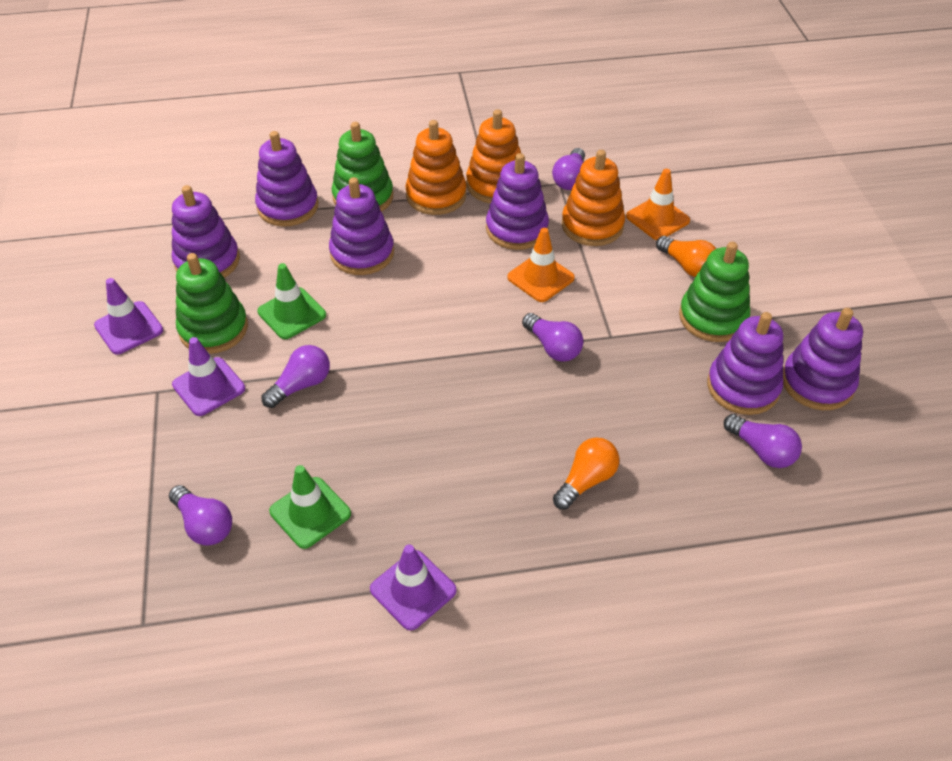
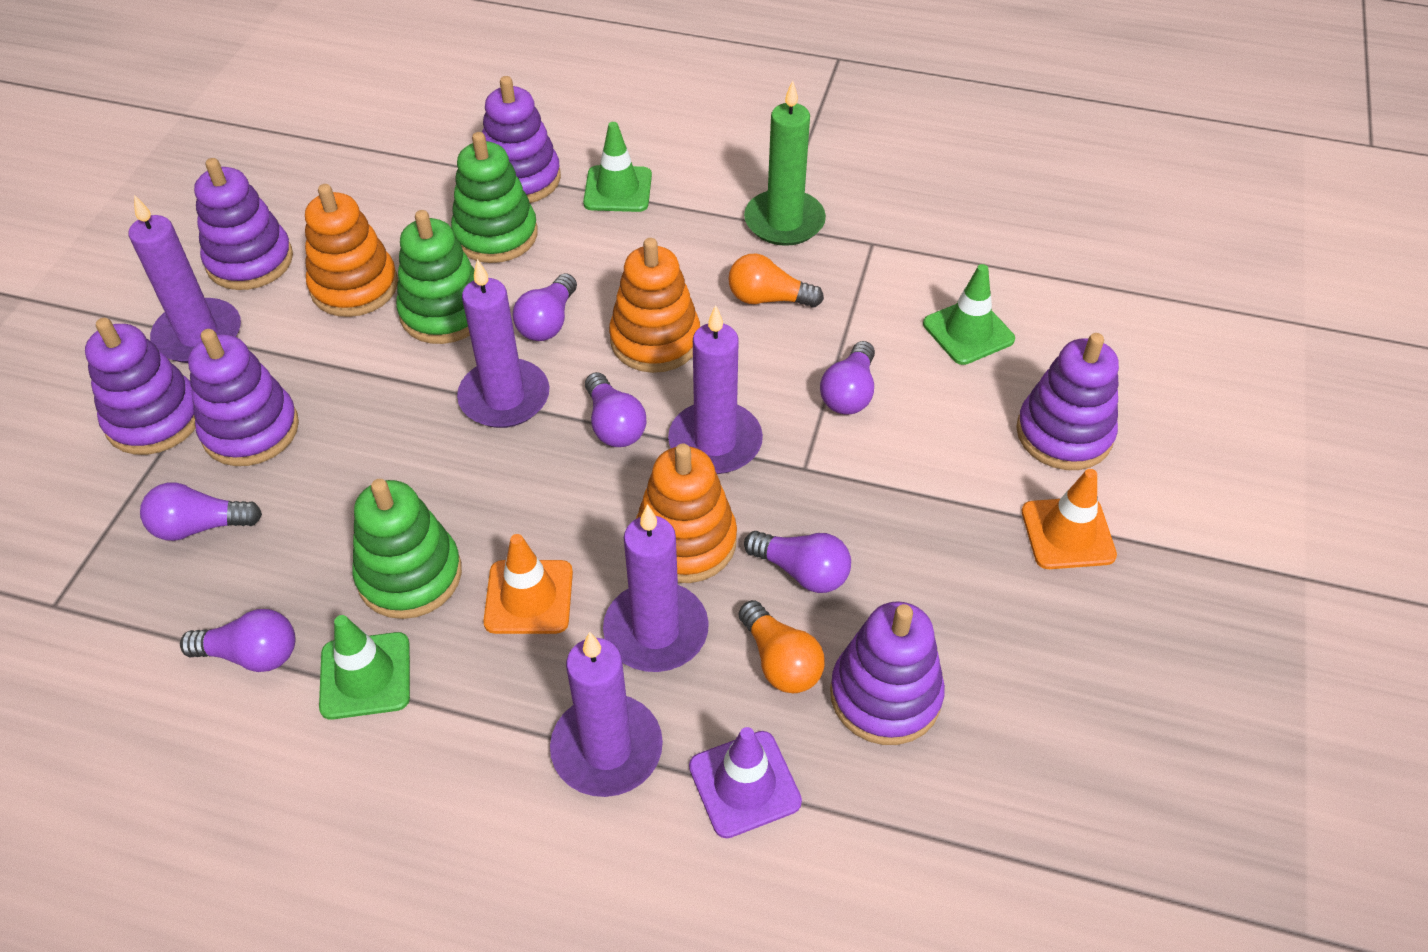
green candle: none = 0 -> [744,80,826,246] = 1
green traffic cone: [257,263,326,339] [269,465,351,549] = 2 -> [319,615,410,720] [583,122,652,212] [923,264,1015,365] = 3
purple candle: none = 0 -> [129,195,241,363] [457,259,549,428] [550,632,663,797] [603,504,709,672] [668,305,763,474] = 5
purple light bulb: [169,485,232,546] [262,345,330,408] [522,313,584,362] [552,148,585,190] [724,414,802,468] = 5 -> [140,482,262,541] [180,609,295,672] [513,273,577,341] [585,372,646,447] [744,531,851,593] [820,341,875,414] = 6
purple traffic cone: [94,278,163,355] [172,337,245,416] [370,544,457,631] = 3 -> [689,727,802,838] = 1

